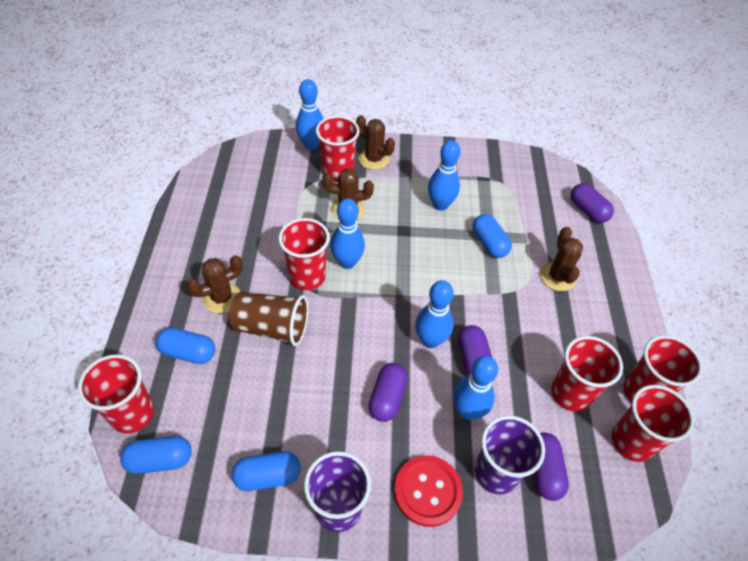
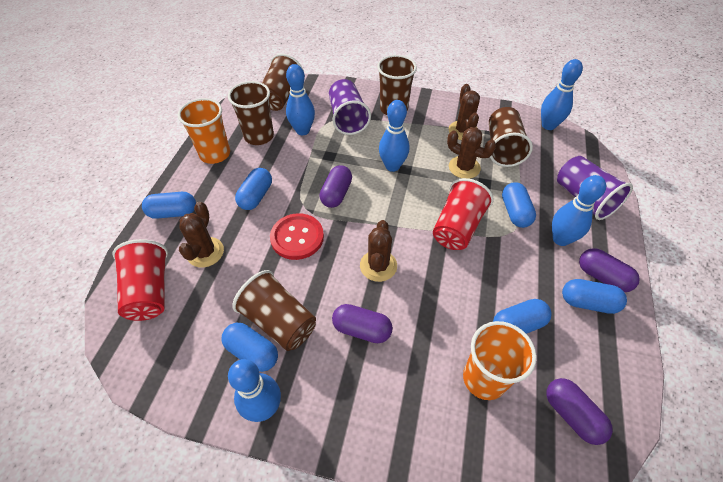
blue capsule: [120,436,192,474] [156,327,215,364] [232,451,301,491] [473,214,512,258] = 4 -> [142,192,196,219] [222,323,278,372] [235,168,272,210] [493,299,552,334] [502,182,536,228] [562,279,627,314] = 6
brown cup: [229,292,308,346] = 1 -> [228,81,274,145] [232,270,316,351] [262,54,304,111] [377,55,417,115] [489,107,533,167] = 5
orange cup: none = 0 -> [178,98,230,164] [463,321,537,400] = 2
red cup: [78,354,154,434] [279,218,330,290] [316,116,360,182] [551,336,623,412] [612,385,694,462] [623,335,703,403] = 6 -> [112,239,168,321] [433,178,493,250] = 2

